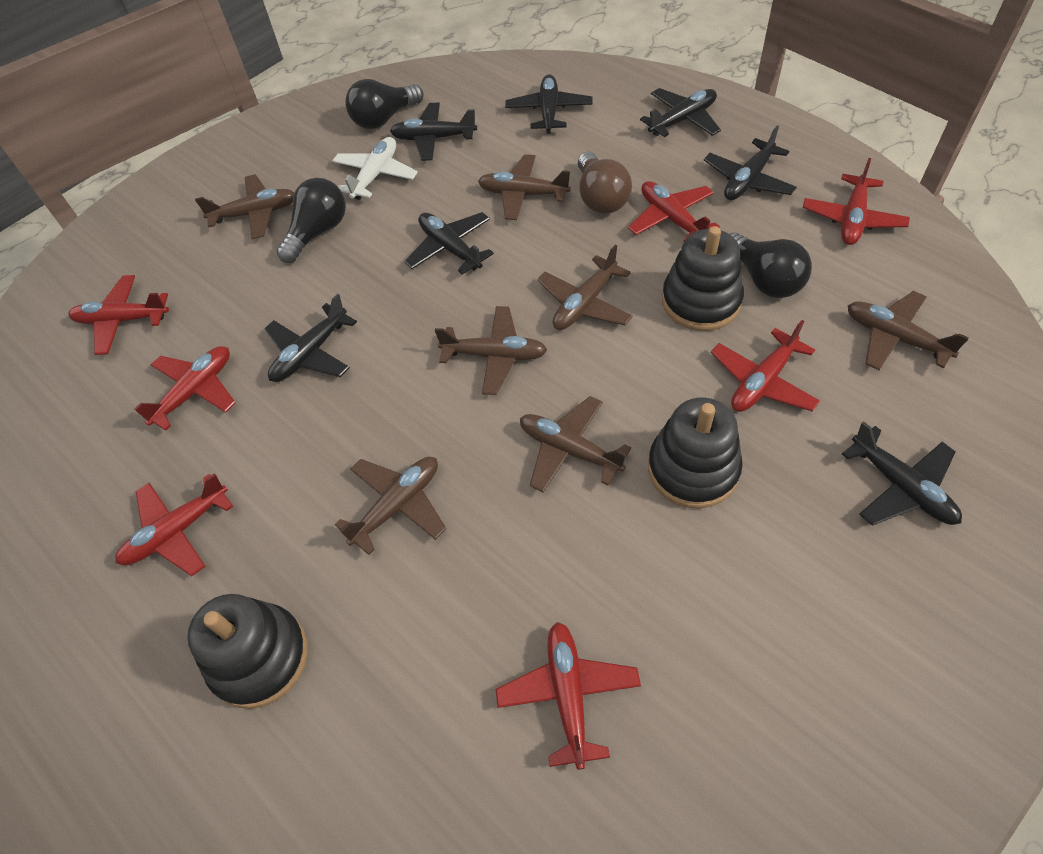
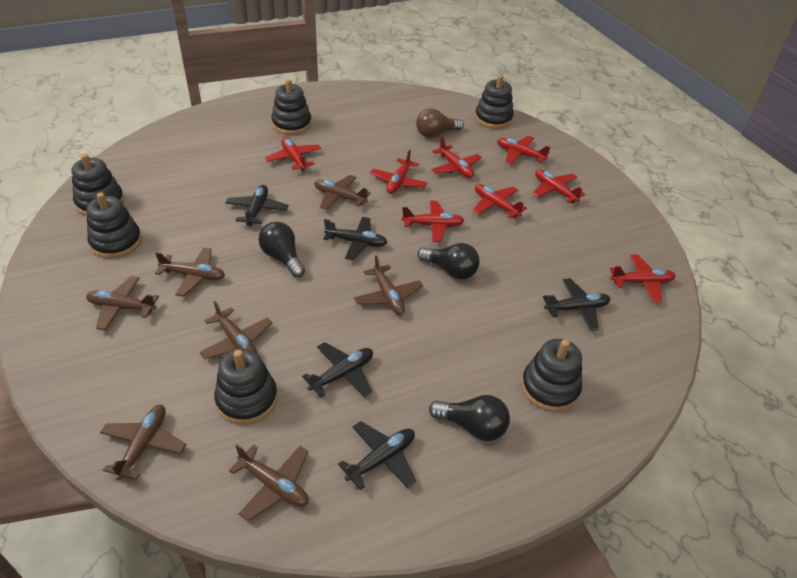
black plane: [264,294,357,382] [390,102,477,161] [404,212,494,274] [505,74,593,134] [640,88,721,137] [704,125,797,200] [842,421,962,526] = 7 -> [225,185,289,226] [302,342,373,398] [323,217,388,260] [338,421,416,490] [543,278,611,331] = 5
black stacking toy: [187,594,308,709] [648,398,743,508] [662,226,744,331] = 3 -> [72,154,124,216] [86,193,142,259] [214,348,278,425] [271,79,312,135] [475,75,514,129] [521,339,582,412] = 6
red plane: [68,275,169,355] [115,473,233,576] [134,346,236,431] [495,622,641,770] [628,181,720,241] [711,320,820,412] [803,158,910,245] = 7 -> [265,137,321,171] [370,150,428,194] [402,201,464,242] [431,137,482,178] [473,184,527,219] [497,136,550,164] [532,169,585,203] [610,254,676,303] = 8
white plane: [332,137,418,200] = 1 -> none = 0

